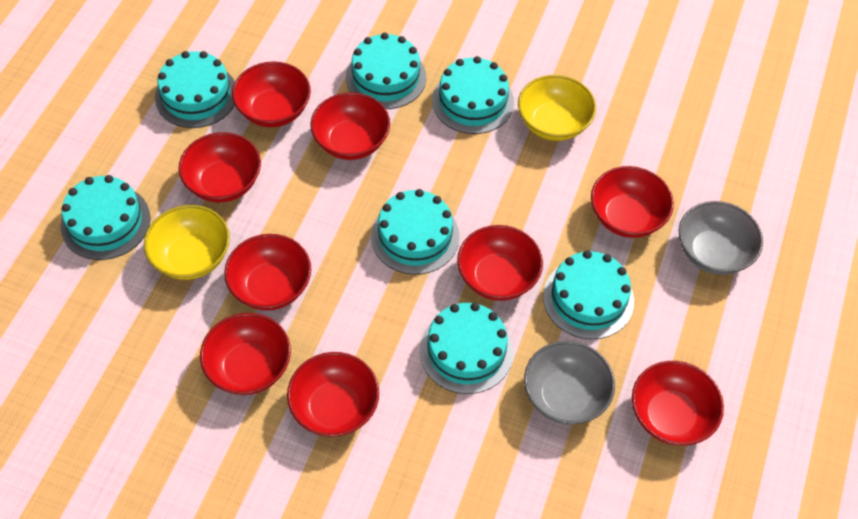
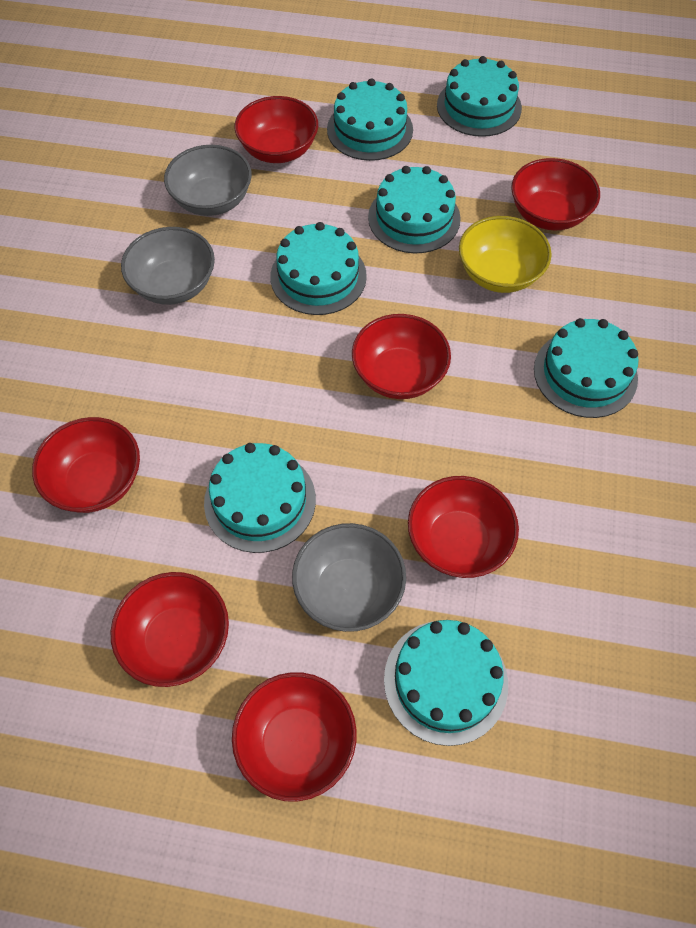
grey bowl: [524,341,615,425] [679,201,763,275] = 2 -> [121,227,215,305] [164,145,252,216] [292,523,406,632] = 3
red bowl: [179,132,261,202] [200,313,291,395] [224,234,311,311] [232,62,311,127] [287,352,379,437] [311,92,390,160] [457,225,543,301] [591,166,674,238] [632,361,724,445] = 9 -> [32,417,140,513] [111,572,229,687] [232,672,357,802] [234,96,318,163] [352,314,451,399] [408,476,519,578] [511,158,600,231] = 7
yellow bowl: [144,205,230,280] [518,75,596,141] = 2 -> [459,216,552,293] = 1

